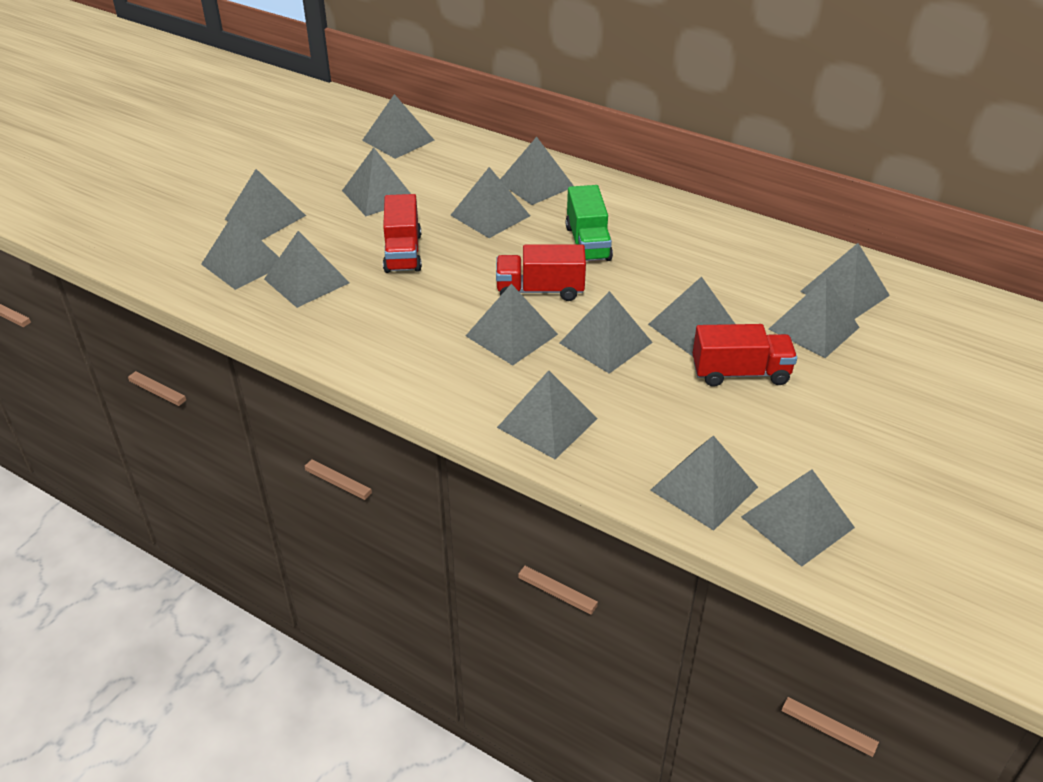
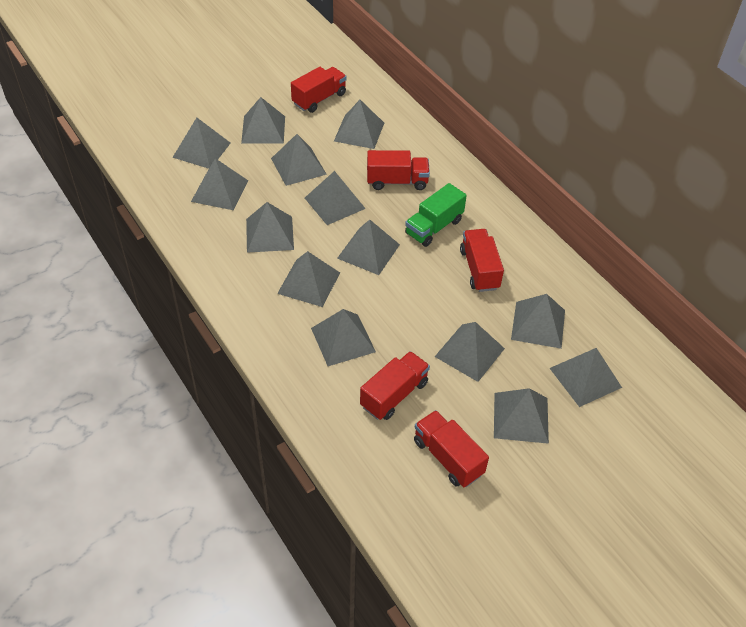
grey pyramid: [201,215,279,290] [225,169,306,240] [264,231,350,308] [342,148,411,216] [362,94,434,159] [450,167,530,238] [466,284,558,366] [497,370,598,459] [500,137,574,205] [559,291,653,374] [648,276,735,357] [650,435,758,531] [741,469,855,567] [768,277,860,358] [800,243,890,319] = 15 -> [172,118,230,169] [191,158,248,210] [241,97,285,144] [246,202,294,253] [271,134,327,186] [277,251,340,307] [305,171,366,225] [311,309,376,366] [334,100,384,149] [337,219,400,275] [435,322,505,382] [494,388,549,444] [511,294,565,349] [550,348,622,407] = 14
red truck: [383,194,422,273] [496,244,586,301] [693,324,797,387] = 3 -> [291,67,347,113] [360,351,430,420] [367,150,430,190] [414,410,489,487] [460,229,504,292] = 5

